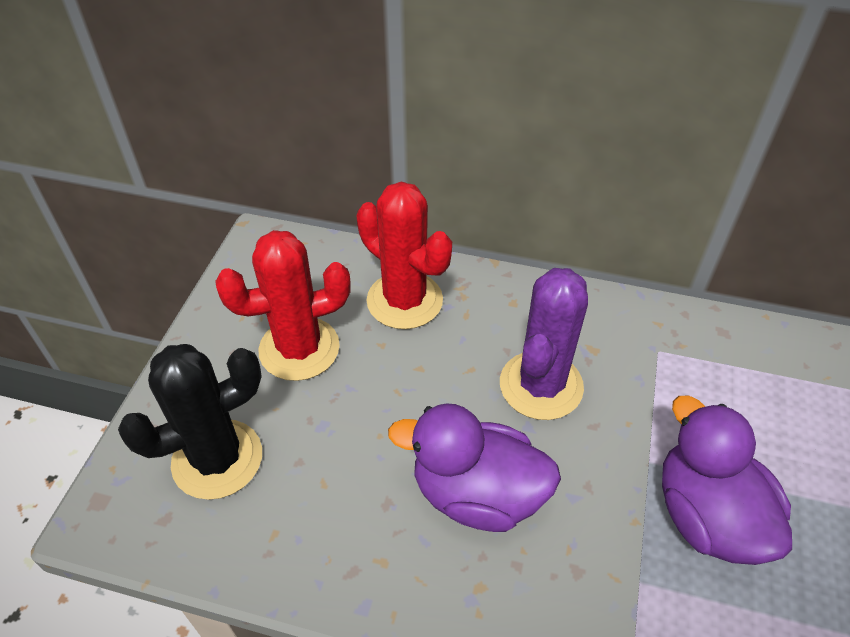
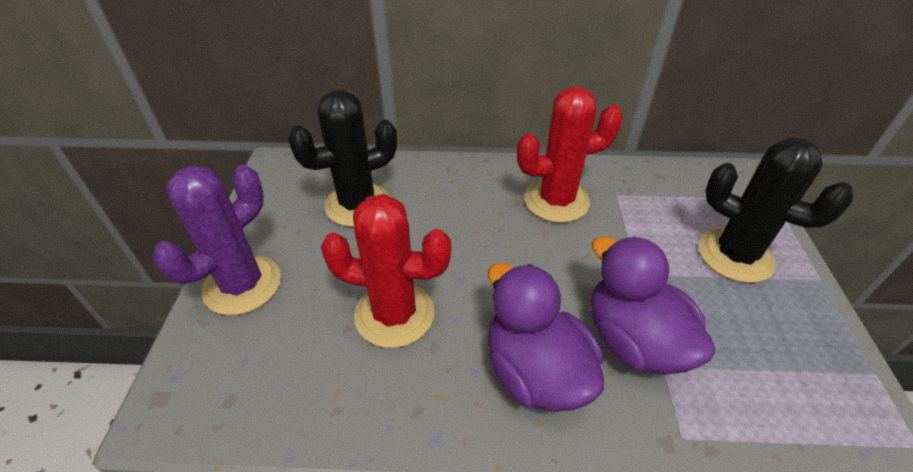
black cactus: [118,344,262,500] = 1 -> [288,90,397,227] [699,137,853,283] = 2

